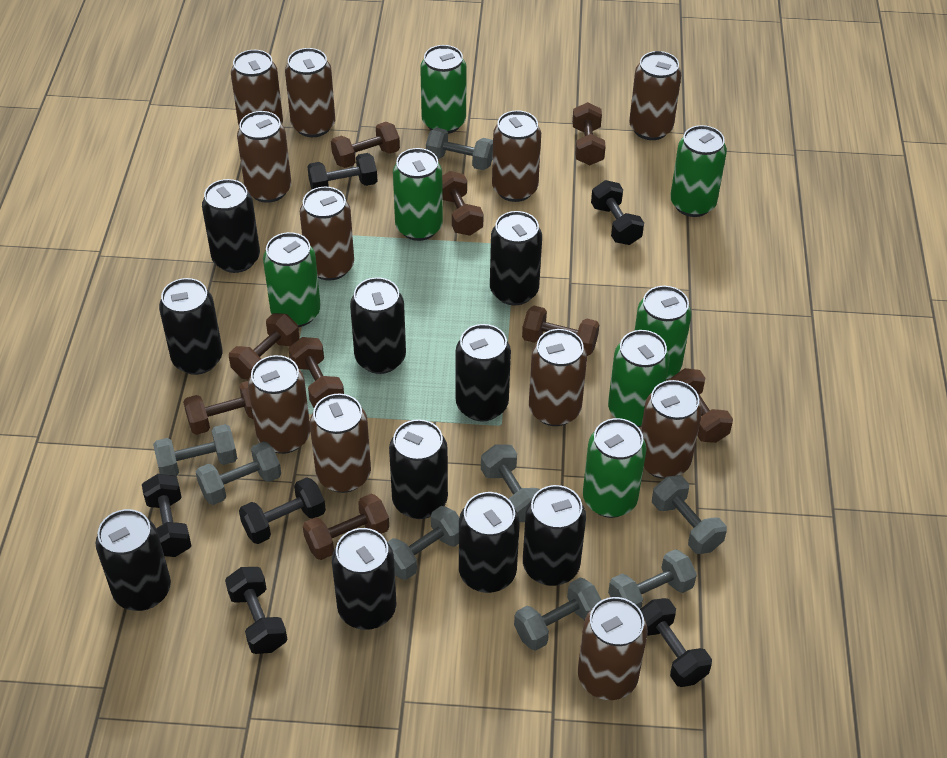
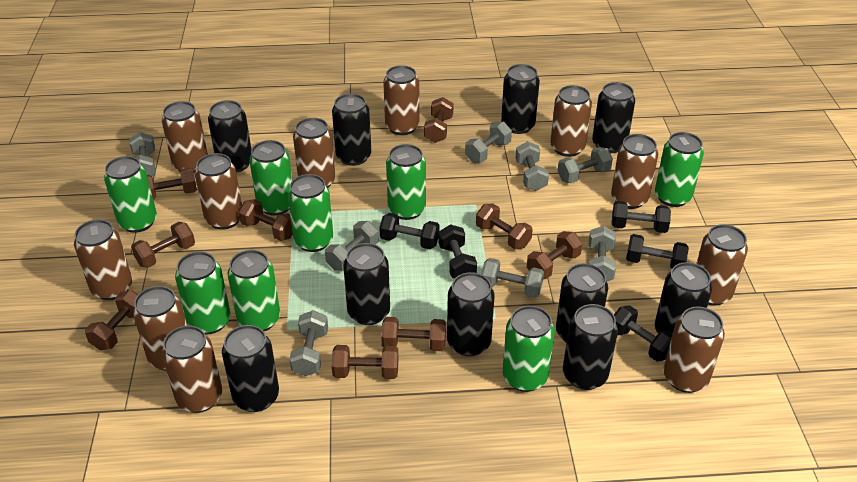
black dumbbell: [142,474,191,557] [225,567,287,654] [239,477,326,544] [307,153,377,190] [591,180,644,245] [640,598,712,687] = 6 -> [380,213,440,249] [438,225,477,278] [612,201,671,233] [614,305,673,362] [626,234,689,269] = 5
green can: [263,232,321,327] [393,148,443,241] [420,45,467,134] [583,418,647,518] [608,330,670,427] [635,286,691,380] [670,125,727,217] = 7 -> [104,156,157,233] [175,252,231,334] [228,250,280,331] [249,140,292,216] [288,174,333,252] [386,144,426,220] [503,306,555,392] [655,132,704,207] = 8

